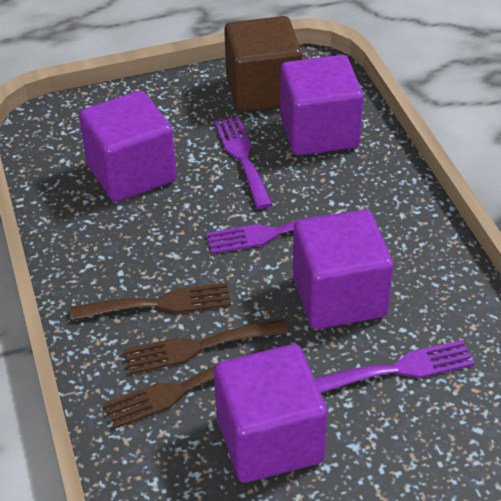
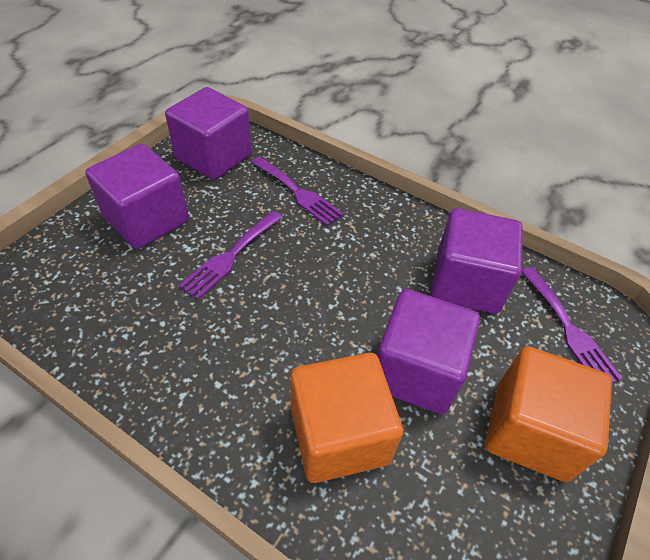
brown cube: [224,16,302,112] = 1 -> none = 0
brown fork: [70,282,231,320] [104,350,263,429] [123,319,288,375] = 3 -> none = 0
orange cube: none = 0 -> [290,353,403,483] [485,346,612,482] = 2

